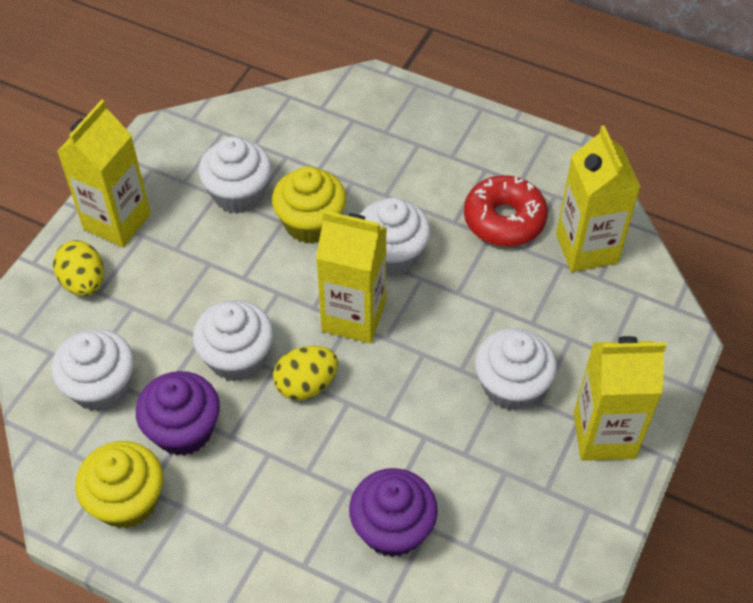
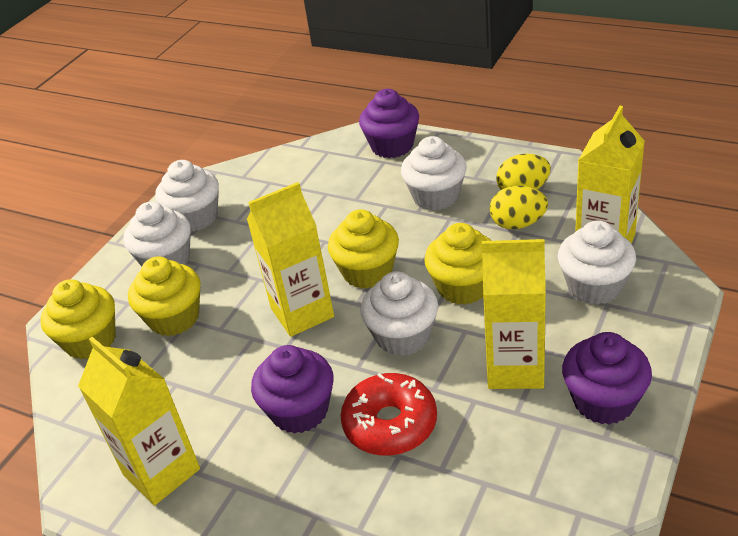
purple cupcake: [136,371,220,456] [349,468,438,557] = 2 -> [251,345,334,434] [359,89,419,158] [562,332,652,425] = 3
yellow cupcake: [75,441,163,529] [272,166,346,244] = 2 -> [41,279,116,359] [128,257,200,336] [328,209,399,289] [424,223,492,305] = 4

